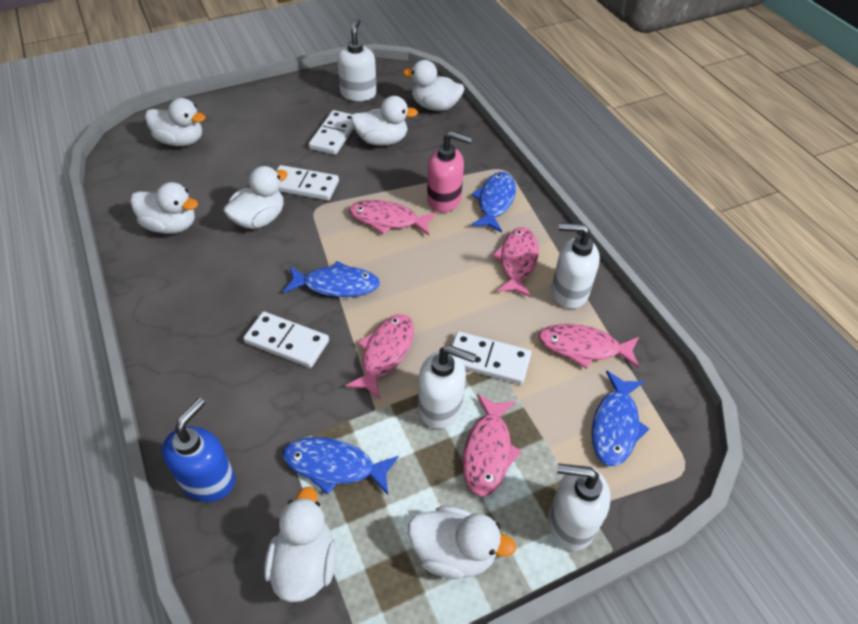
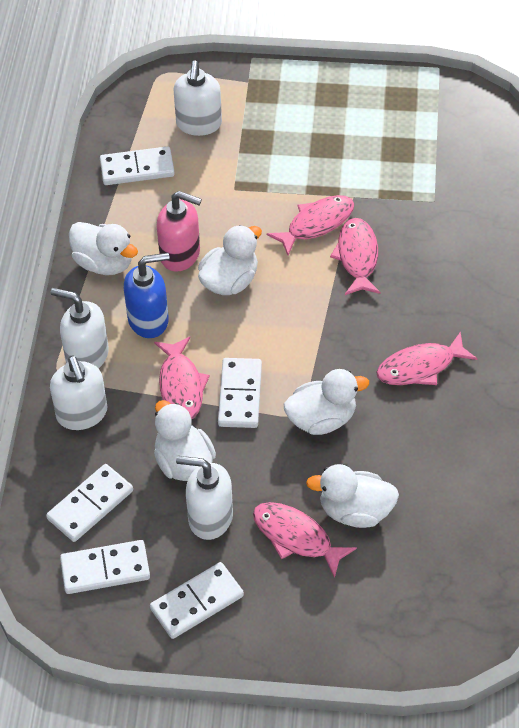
blue fish: [283,261,380,297] [283,437,399,495] [471,172,516,232] [592,371,649,466] = 4 -> none = 0
white domino: [243,312,329,368] [276,165,339,200] [309,110,354,155] [452,331,531,385] = 4 -> [46,464,133,542] [60,540,150,594] [100,146,175,185] [150,562,244,639] [218,358,262,428] = 5
white duck: [130,182,198,234] [145,98,205,146] [223,166,288,229] [264,487,337,602] [351,96,418,146] [403,60,464,111] [408,506,516,579] = 7 -> [69,222,138,275] [154,400,216,481] [198,225,262,295] [284,369,369,435] [306,464,399,528] = 5

